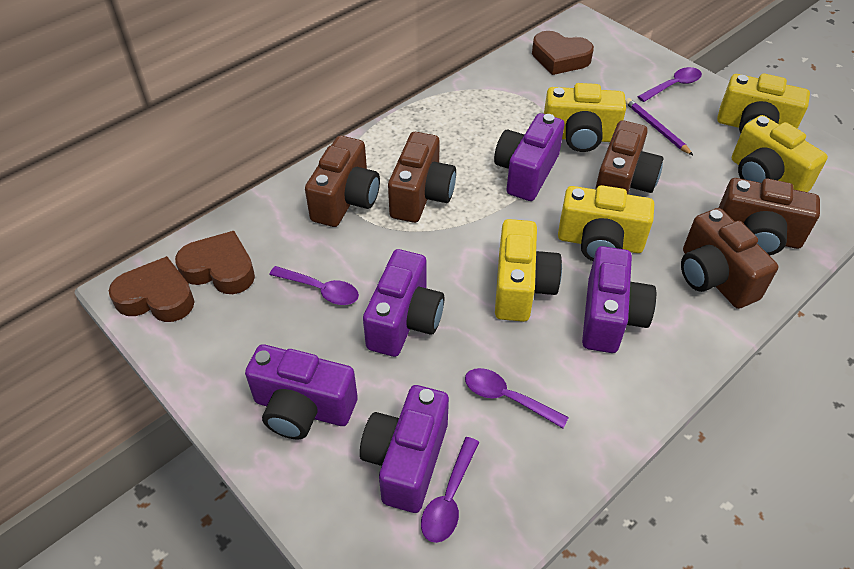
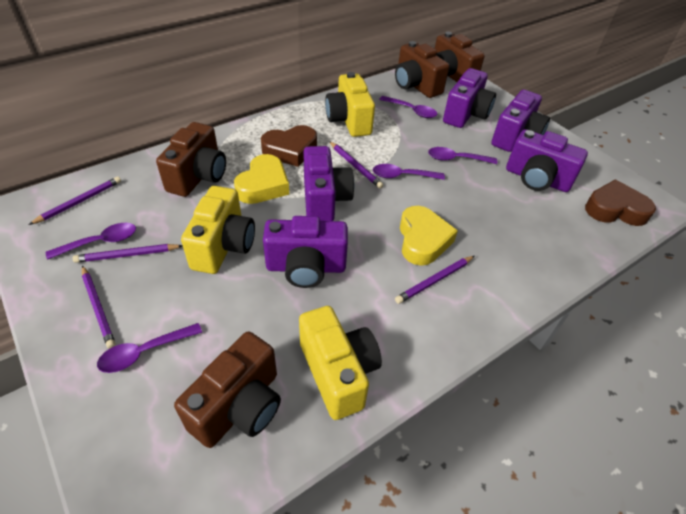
brown camera: [305,136,380,227] [388,132,456,223] [595,120,663,195] [681,208,778,309] [718,178,820,255] = 5 -> [156,122,226,197] [174,332,281,448] [395,41,449,98] [435,32,485,82] = 4
brown heart: [109,256,195,322] [175,231,255,294] [532,31,594,75] = 3 -> [261,125,317,167] [585,180,656,226] = 2
purple pencil: [625,98,693,155] = 1 -> [29,176,121,225] [73,244,183,263] [82,266,116,349] [329,141,383,189] [395,256,474,304] = 5
purple spoon: [269,266,359,305] [421,437,479,543] [465,368,569,428] [637,67,702,102] = 4 -> [46,223,136,260] [97,323,202,373] [373,164,445,180] [379,96,437,118] [428,147,497,164] = 5
yellow camera: [495,219,562,322] [544,83,626,152] [558,185,654,261] [717,74,810,133] [732,115,828,192] = 5 -> [181,186,255,274] [299,306,382,420] [325,72,375,137] = 3
yellow heart: none = 0 -> [234,154,289,204] [400,206,458,266] = 2

